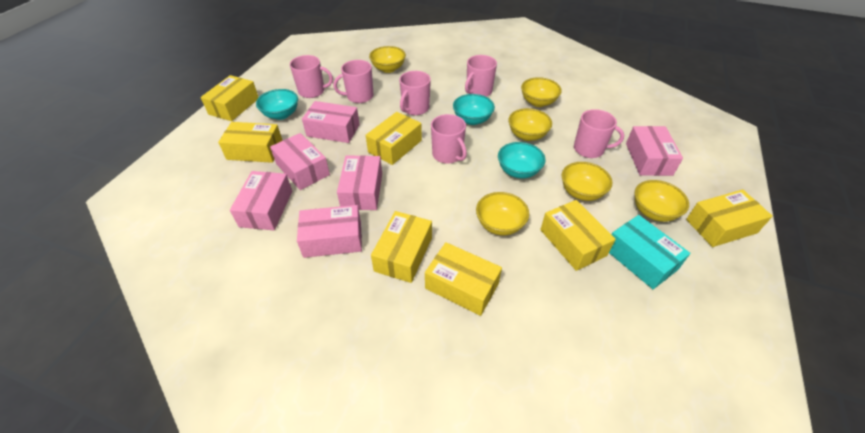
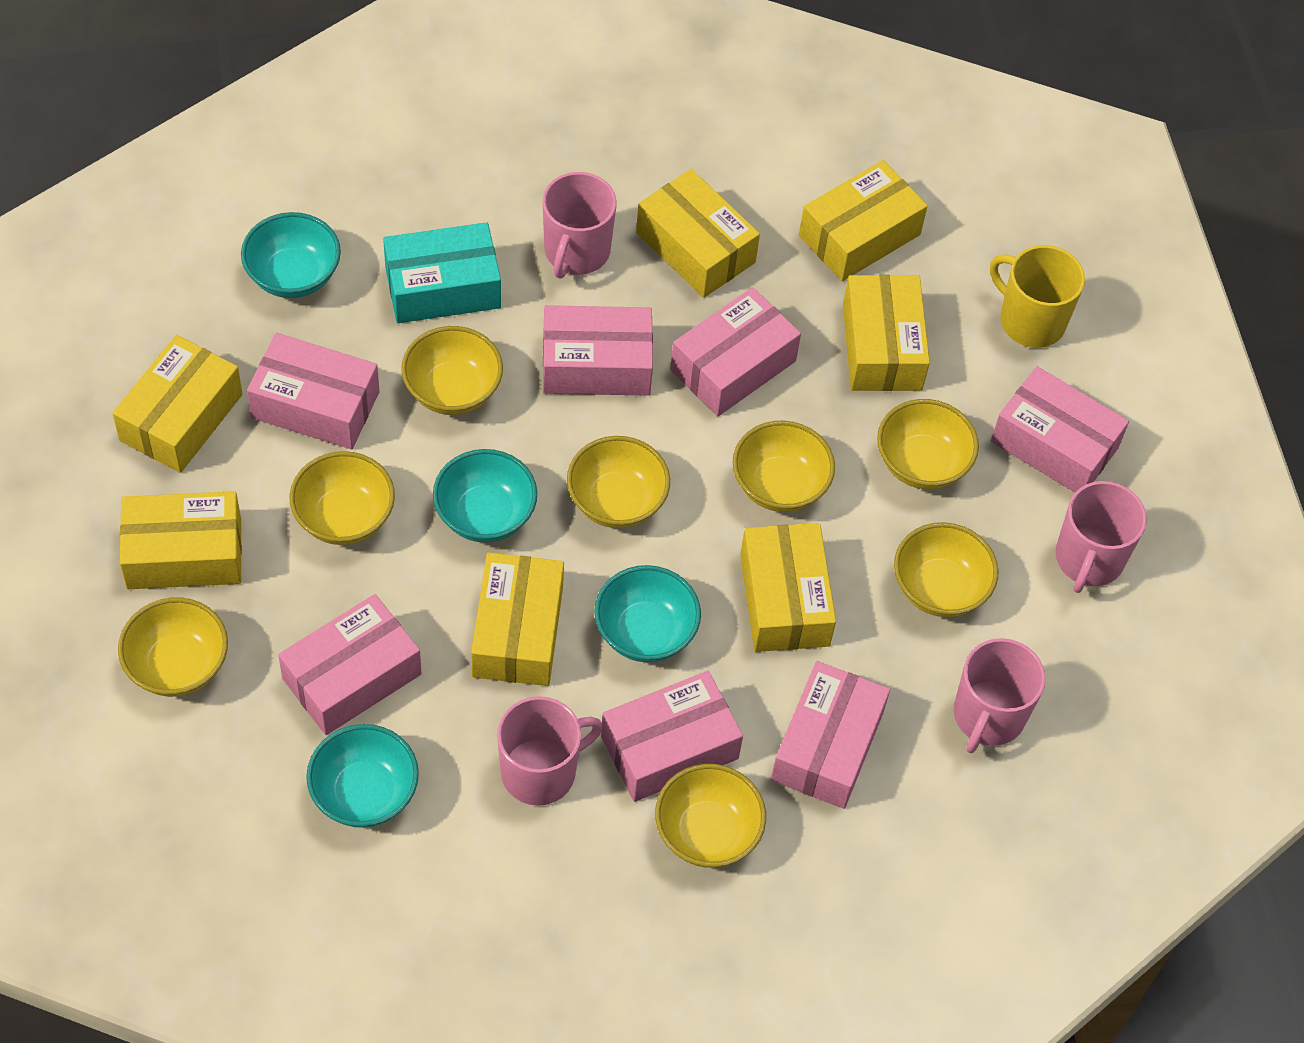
pink box: [230,171,292,230] [270,133,330,190] [297,205,362,258] [302,101,360,143] [337,155,382,210] [626,126,683,176] = 6 -> [247,333,380,449] [278,594,422,735] [543,305,653,396] [601,671,743,802] [670,287,801,417] [771,661,890,809] [991,366,1129,493] = 7
pink mug: [290,55,333,98] [333,60,373,103] [399,71,431,115] [431,114,467,164] [465,55,497,97] [574,109,624,158] = 6 -> [497,696,603,806] [543,172,617,279] [954,638,1046,753] [1056,481,1147,593] = 4
turquoise bowl: [256,89,298,120] [453,94,495,125] [498,142,546,179] = 3 -> [241,212,341,298] [306,724,419,828] [433,449,537,542] [594,565,701,662] = 4
yellow bowl: [369,46,406,73] [476,192,529,236] [508,108,552,141] [521,77,562,107] [562,162,612,201] [635,180,689,222] = 6 -> [118,597,228,697] [289,451,395,545] [401,326,503,415] [567,436,670,528] [655,764,766,868] [733,420,835,512] [877,399,979,489] [894,522,998,617] = 8
yellow mug: none = 0 -> [990,245,1085,348] = 1

